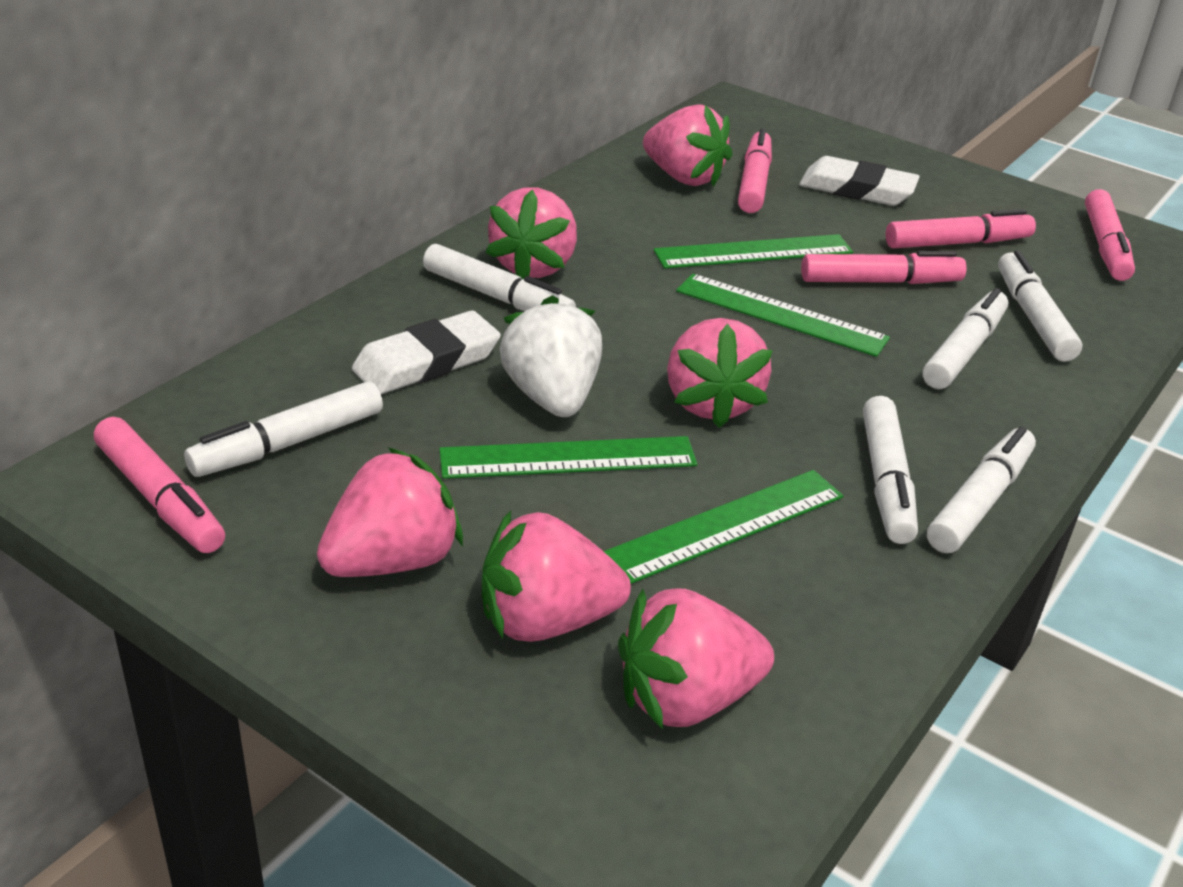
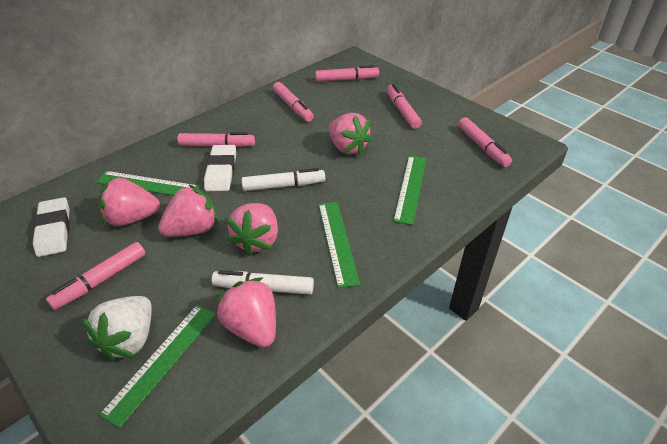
pink marker: [94,417,225,553] [738,129,772,213] [801,251,967,284] [886,209,1036,248] [1085,189,1135,281] = 5 -> [46,242,145,310] [177,132,255,147] [273,82,314,122] [315,65,379,82] [387,84,422,129] [458,117,512,167] = 6
pink strawberry: [317,447,463,577] [482,510,631,642] [486,187,577,279] [618,589,774,729] [643,104,732,187] [667,318,773,428] = 6 -> [99,178,160,226] [158,185,218,237] [215,278,276,347] [226,203,278,256] [329,113,373,155] = 5
white marker: [184,381,383,477] [423,244,576,311] [863,396,918,544] [923,288,1008,389] [927,426,1036,553] [998,251,1082,362] = 6 -> [212,270,314,295] [241,168,325,191] = 2

